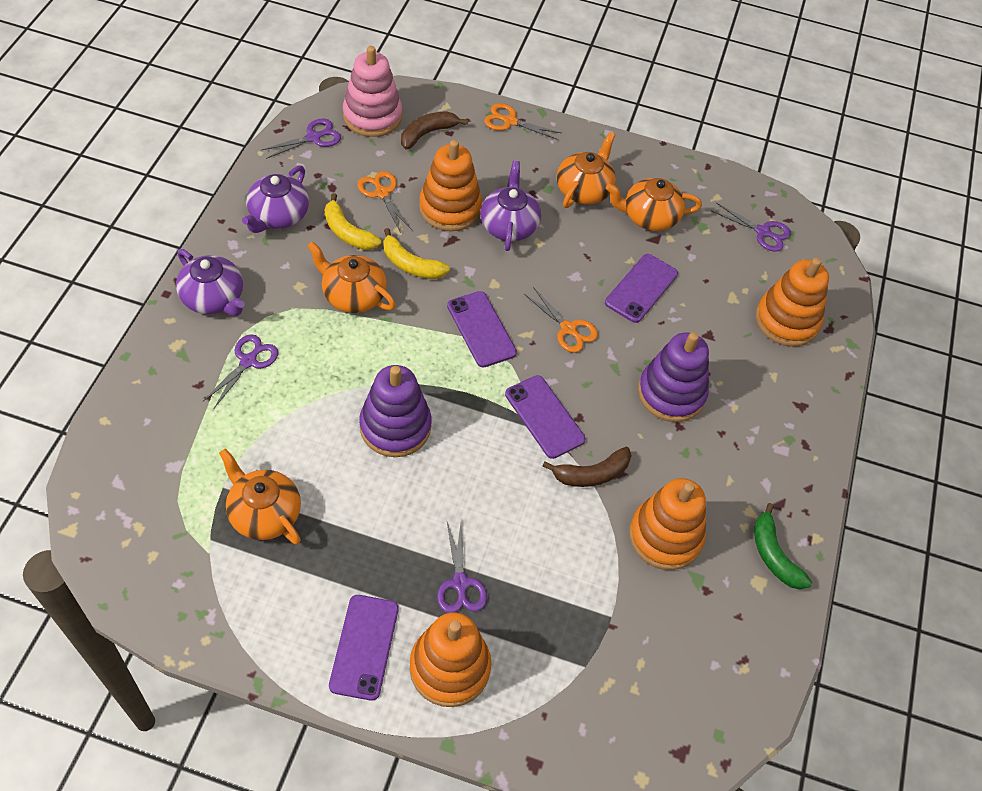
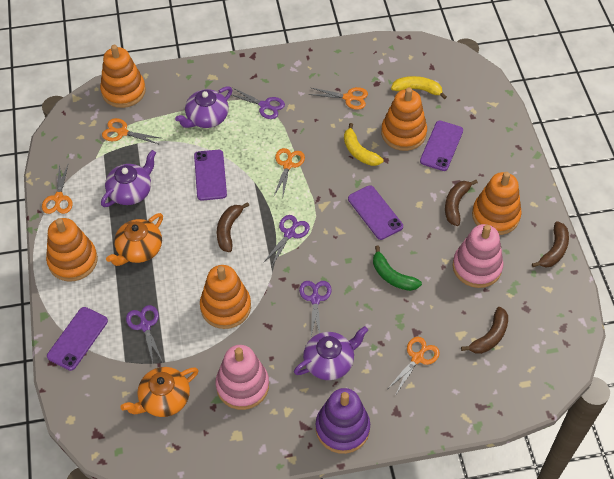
brown banana: [401,111,468,149] [542,447,632,487] = 2 -> [217,202,249,252] [445,180,478,226] [461,307,508,354] [532,221,569,268] = 4
orange scissors: [357,171,412,233] [484,103,561,140] [524,287,598,353] = 3 -> [42,164,73,214] [102,118,160,144] [274,148,305,196] [309,87,368,110] [388,337,440,394] = 5
orange stacking toy: [410,612,491,707] [419,140,482,231] [629,478,706,570] [756,258,829,347] = 4 -> [46,218,98,282] [100,45,146,108] [200,265,251,329] [381,87,427,151] [472,172,522,235] = 5
orange teapot: [219,448,301,545] [307,241,396,313] [557,132,616,208] [606,178,702,231] = 4 -> [106,213,163,266] [120,367,198,417] = 2
pink stacking toy: [343,46,402,137] = 1 -> [216,345,269,410] [452,224,504,288] = 2
purple stacking toy: [359,365,432,457] [638,332,709,422] = 2 -> [316,388,370,454] = 1

